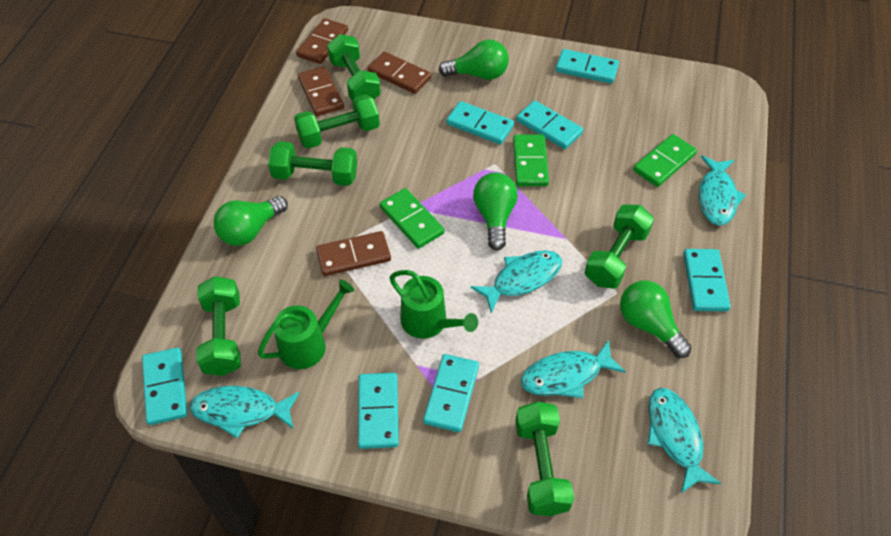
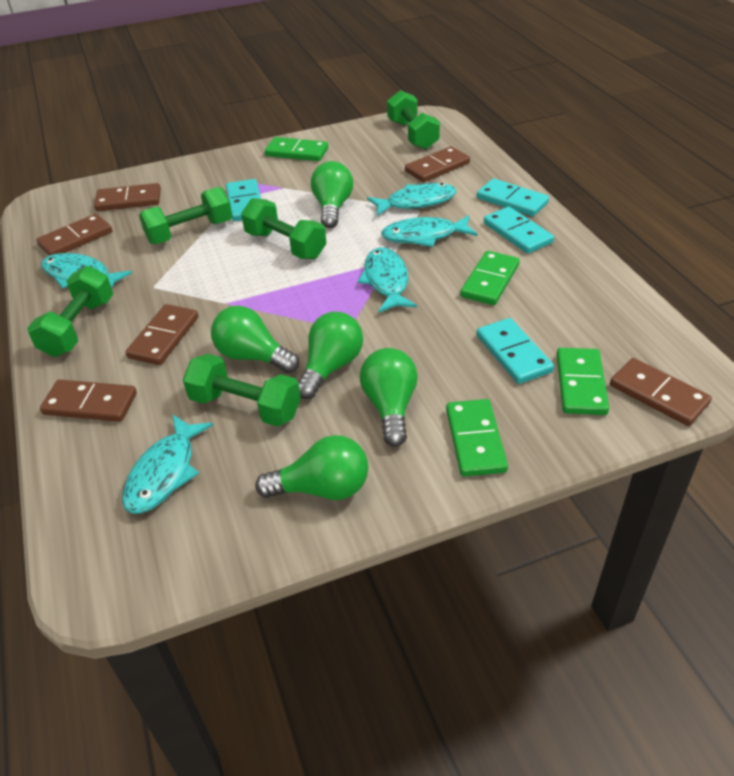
brown domino: [296,18,348,64] [298,66,344,116] [316,231,391,276] [368,52,431,94] = 4 -> [36,214,112,255] [40,379,137,422] [94,183,161,211] [125,304,199,365] [405,146,470,182] [610,358,712,426] = 6
green domino: [380,188,445,249] [513,135,549,186] [633,134,697,187] = 3 -> [265,137,328,161] [446,399,508,477] [460,251,520,305] [557,348,609,415] = 4
green dumbbell: [196,276,241,376] [268,141,357,186] [294,94,380,149] [327,34,381,101] [515,401,574,516] [585,204,654,289] = 6 -> [27,266,113,357] [139,187,232,244] [183,354,301,427] [241,198,326,259] [387,90,440,149] = 5
green light bulb: [213,196,288,246] [438,39,509,80] [473,173,518,250] [620,281,692,358] = 4 -> [211,306,299,373] [255,435,368,500] [298,312,363,399] [311,161,353,228] [360,348,418,447] = 5
green watering can: [258,280,354,369] [390,270,478,339] = 2 -> none = 0
turquoise domino: [142,348,187,425] [358,373,399,449] [423,354,479,432] [446,101,514,144] [516,100,583,149] [556,49,619,84] [683,249,731,311] = 7 -> [226,179,261,221] [477,178,549,216] [477,318,554,384] [484,207,554,254] = 4

